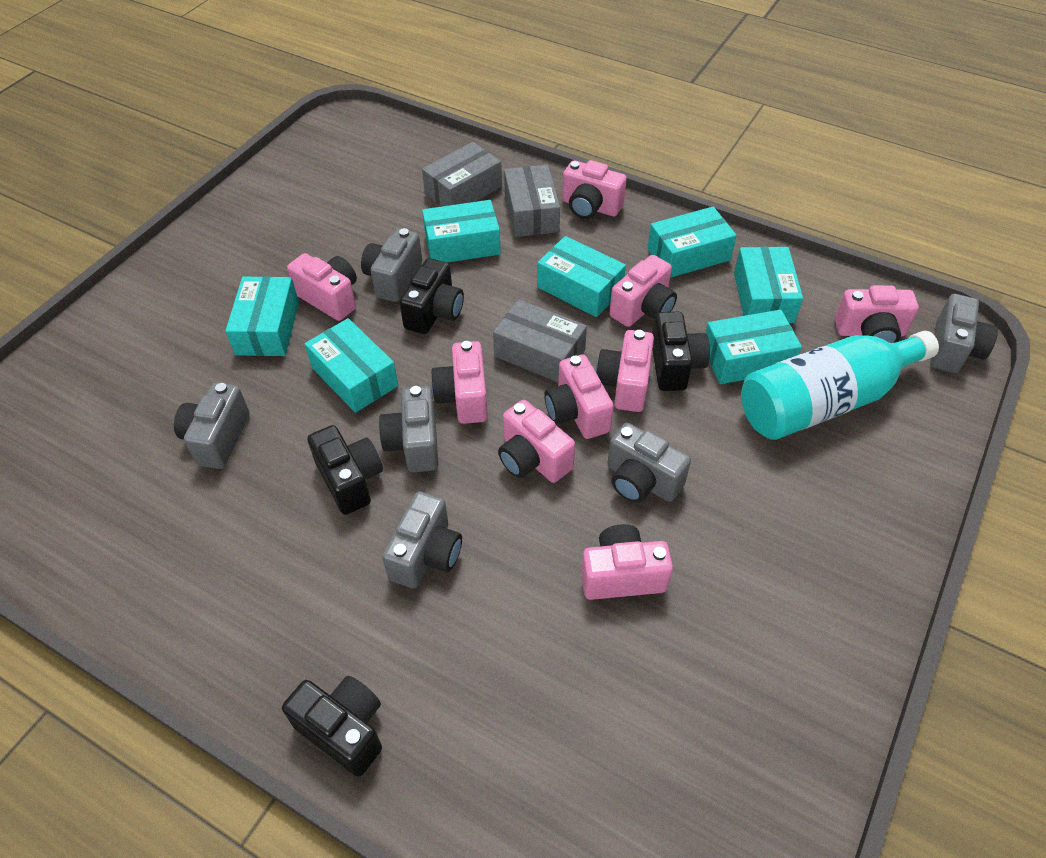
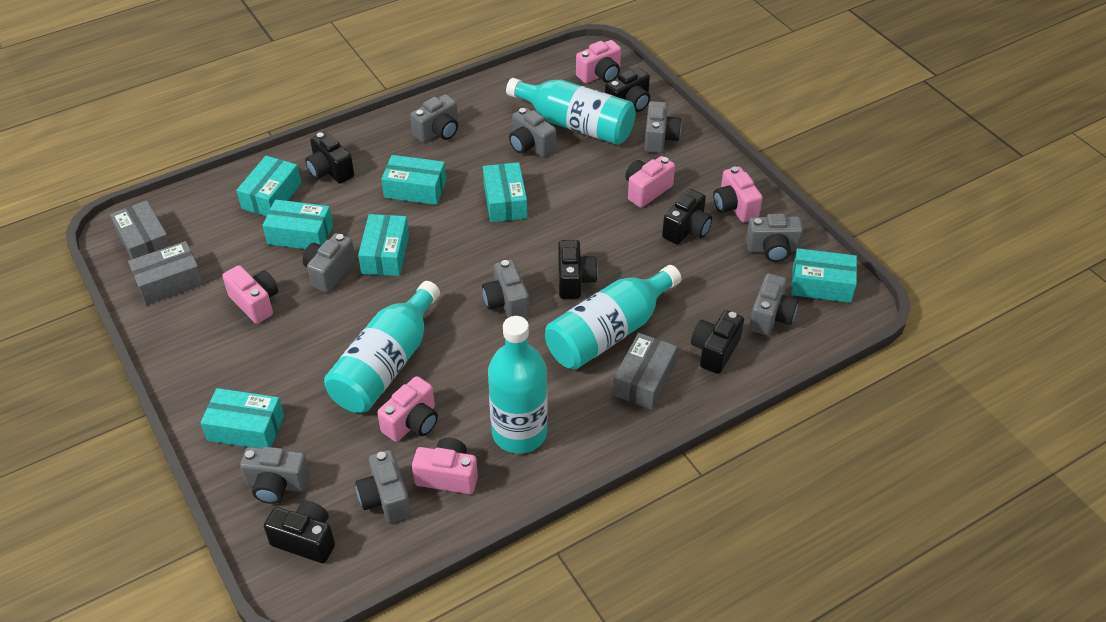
black camera: [282,676,382,776] [307,425,383,515] [399,258,464,334] [652,312,710,391] = 4 -> [264,501,335,563] [305,132,354,184] [558,240,598,299] [605,68,650,112] [662,189,712,245] [691,310,744,374] = 6
grey camera: [174,383,250,469] [361,228,422,302] [379,386,439,472] [382,491,462,589] [607,423,691,503] [930,294,998,373] = 6 -> [240,447,310,504] [302,233,356,293] [355,450,411,523] [410,94,458,143] [482,260,529,318] [509,107,556,157] [644,101,681,153] [746,214,803,262] [749,273,798,335] = 9
pink camera: [287,253,357,321] [431,341,488,424] [498,400,575,483] [544,354,614,439] [562,160,627,219] [581,524,673,600] [596,330,654,412] [609,255,677,327] [835,285,919,343] = 9 -> [222,265,278,324] [377,376,438,442] [412,438,478,494] [576,40,621,83] [625,156,675,208] [713,166,763,222] = 6
turquoise bottle: [741,331,939,440] = 1 -> [324,281,440,413] [488,316,548,454] [506,78,636,145] [545,265,681,370] = 4

